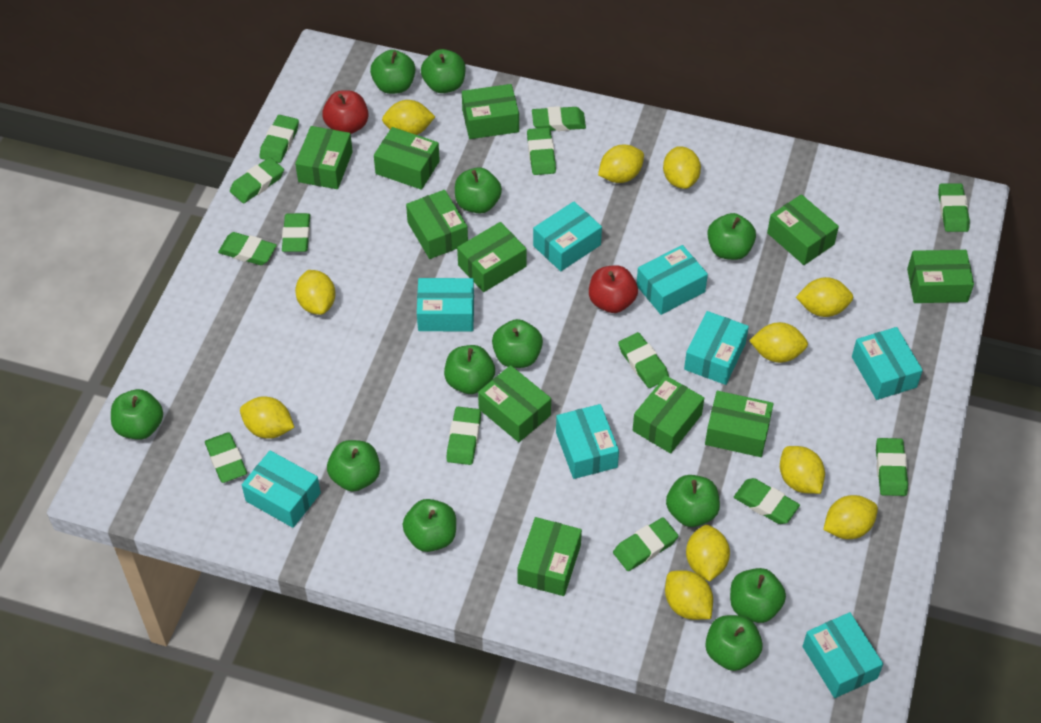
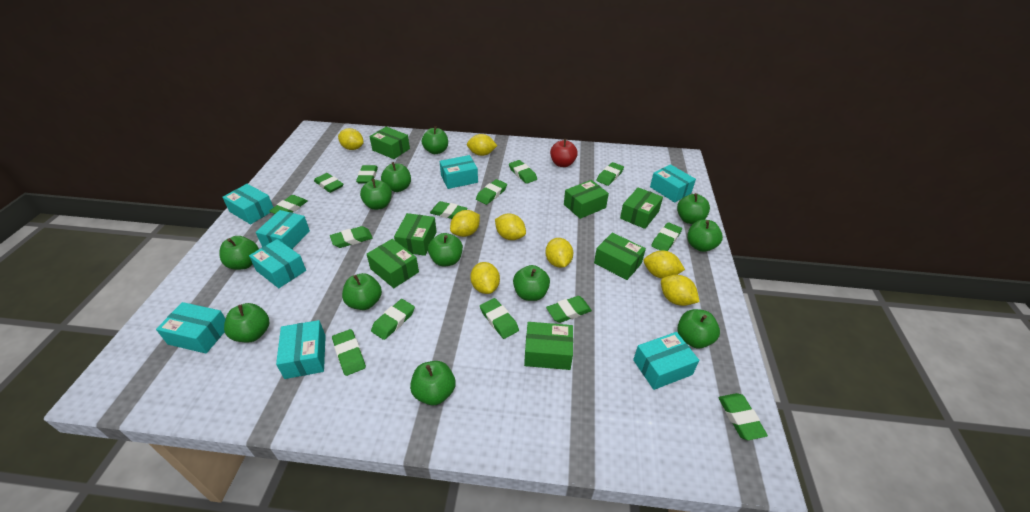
green box: [295,126,353,189] [374,127,440,190] [406,190,468,259] [457,222,527,292] [462,84,519,139] [478,365,551,442] [518,517,582,596] [633,376,704,453] [705,391,774,457] [767,194,839,265] [907,250,974,303] = 11 -> [367,239,419,288] [369,127,410,159] [394,213,437,256] [524,322,573,370] [564,180,609,219] [594,233,646,280] [620,187,663,229] = 7
green eraser: [205,432,247,483] [218,232,277,265] [230,157,284,203] [259,115,299,163] [282,213,310,252] [446,407,481,465] [527,127,556,175] [532,106,586,131] [613,517,678,571] [618,332,669,388] [734,478,800,524] [876,438,908,496] [938,183,970,232] = 13 -> [269,195,308,214] [314,173,343,193] [330,226,372,248] [332,329,366,376] [356,165,378,183] [371,299,415,340] [430,201,468,219] [476,179,507,205] [480,298,519,339] [509,160,537,184] [546,296,592,323] [596,162,624,186] [651,222,682,251] [718,393,768,440] = 14
red apple: [322,90,369,134] [589,265,638,313] = 2 -> [550,139,578,167] = 1
yellow lemon: [240,397,295,439] [295,270,336,315] [382,100,435,135] [598,145,644,183] [663,146,701,189] [665,570,713,620] [686,525,730,582] [749,322,808,363] [780,446,825,494] [796,277,853,317] [823,495,878,539] = 11 -> [338,128,364,150] [450,210,480,237] [467,134,497,156] [470,262,500,294] [495,213,526,240] [545,238,573,268] [644,251,685,279] [661,275,700,306] = 8

